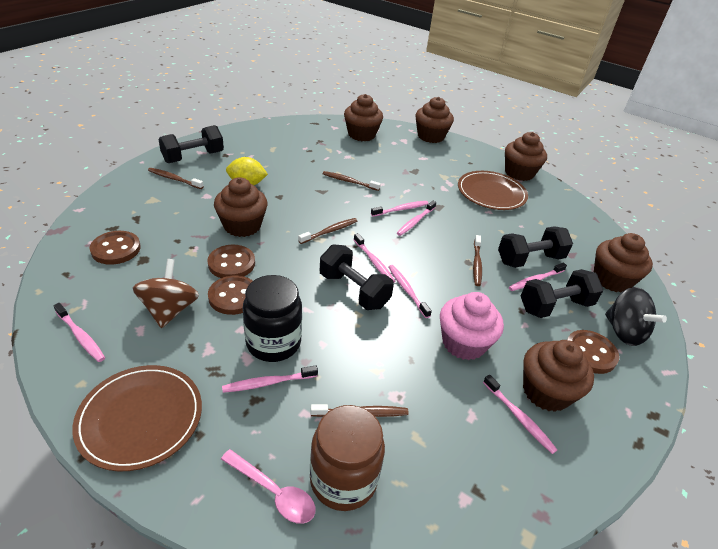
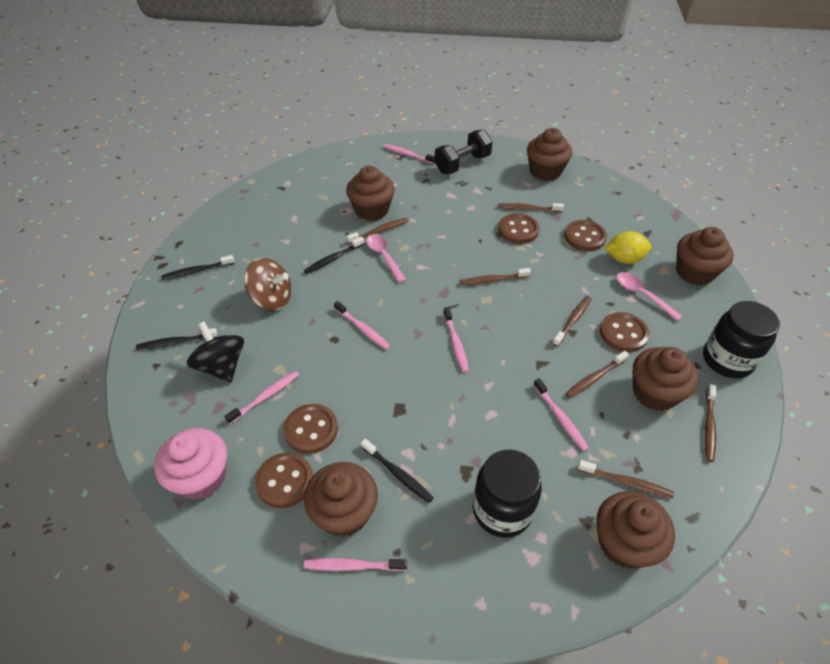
black dumbbell: [158,125,224,163] [320,244,394,310] [498,226,573,268] [521,269,603,318] = 4 -> [434,130,493,174] = 1
black jar: [243,275,302,362] = 1 -> [473,449,542,538] [703,301,780,379] = 2
black toothbrush: none = 0 -> [136,328,218,350] [161,255,235,280] [304,236,364,274] [361,439,434,503] = 4
brown button: [90,231,141,265] [207,245,255,278] [208,275,253,315] [567,330,619,374] = 4 -> [255,453,313,508] [284,404,338,454] [498,213,540,244] [564,220,607,251] [600,312,649,352] = 5
brown jar: [310,405,385,511] = 1 -> none = 0
brown plate: [72,365,202,471] [458,171,528,210] = 2 -> none = 0
brown toothbrush: [148,168,204,189] [298,218,357,244] [311,404,409,417] [323,171,381,191] [473,235,482,286] = 5 -> [347,218,408,244] [459,268,531,285] [498,203,564,212] [553,296,592,347] [565,351,629,398] [578,460,674,498] [705,384,716,462] = 7
pink spoon: [221,449,316,524] = 1 -> [366,234,407,283] [616,272,683,321] = 2
pink toothbrush: [53,303,105,362] [222,365,318,393] [354,233,395,282] [371,201,429,217] [388,265,432,318] [397,201,436,236] [483,375,557,454] [509,263,567,291] = 8 -> [224,371,299,424] [304,558,407,571] [334,301,390,350] [383,144,435,164] [443,307,469,373] [534,378,589,451] = 6

